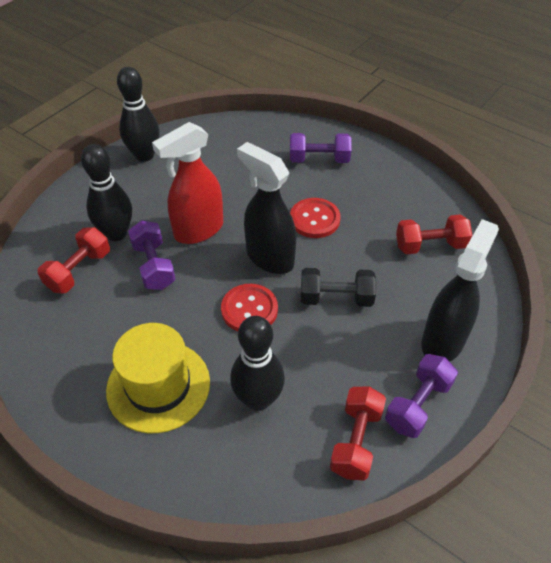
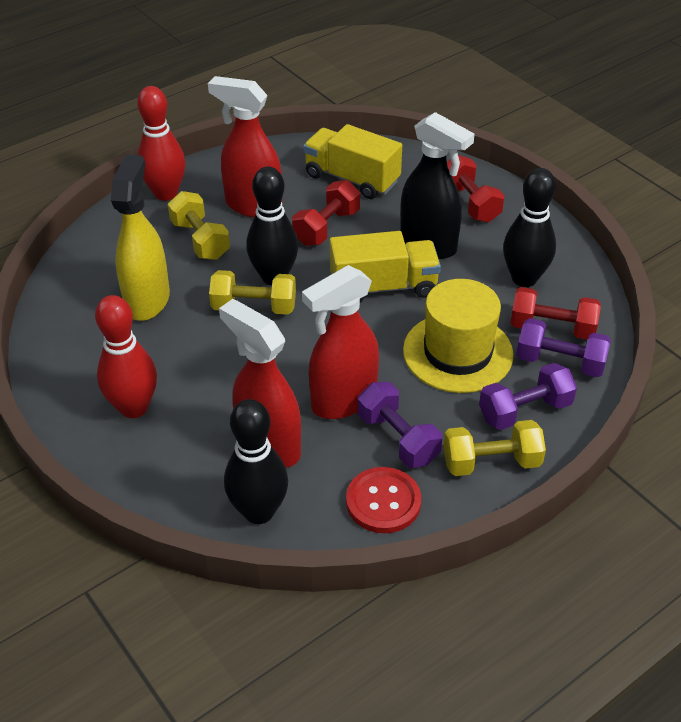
black dumbbell: [301,268,376,307] = 1 -> none = 0
black spray bottle: [237,142,296,274] [422,219,499,362] = 2 -> [400,112,475,259] = 1
red bowling pin: none = 0 -> [95,295,157,418] [137,86,185,201] = 2
red button: [221,284,278,331] [290,198,341,238] = 2 -> [346,467,421,533] = 1
red spray bottle: [152,122,223,244] = 1 -> [208,76,282,218] [219,299,301,468] [302,265,379,419] = 3
yellow dumbbell: none = 0 -> [168,191,230,260] [209,270,296,315] [443,420,546,476] = 3
yellow spray bottle: none = 0 -> [111,154,170,321] = 1
yellow truck: none = 0 -> [303,124,402,199] [330,231,441,303] = 2

